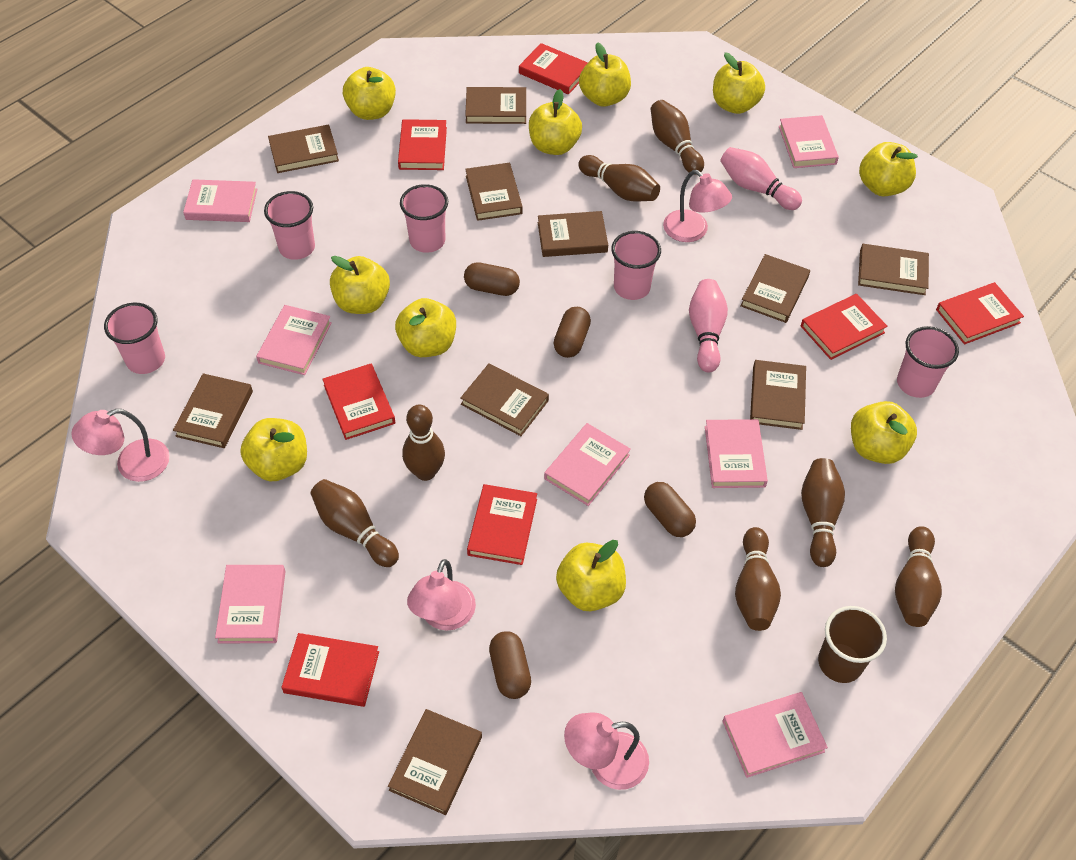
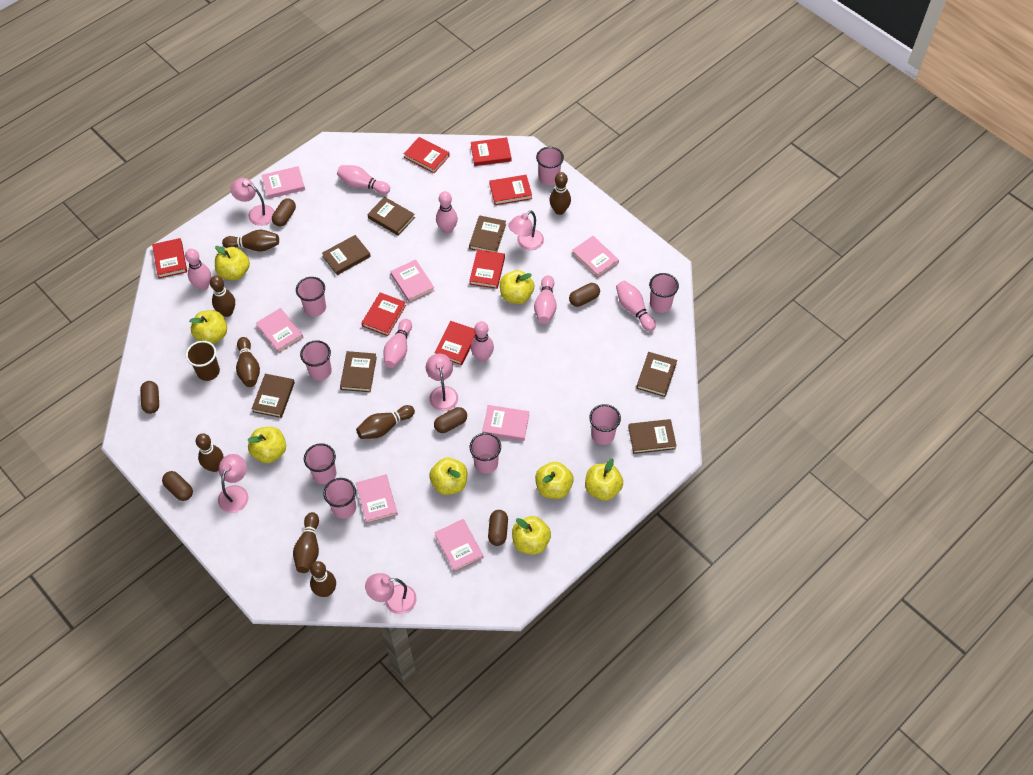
brown book: [173,373,253,448] [268,124,339,173] [388,709,482,815] [460,364,549,436] [465,87,526,124] [465,163,523,221] [538,211,608,257] [740,254,810,323] [750,360,806,430] [858,244,929,295] = 10 -> [252,374,295,418] [322,235,371,275] [340,351,377,392] [367,197,415,236] [469,215,506,252] [628,419,676,454] [636,352,677,397] = 7
brown bowling pin: [311,479,399,567] [402,405,445,481] [578,155,660,201] [651,100,704,175] [735,527,781,631] [801,458,845,567] [895,526,942,627] = 7 -> [196,433,224,472] [210,276,235,317] [222,230,279,252] [236,337,260,387] [293,512,319,573] [310,561,336,597] [356,405,415,439] [549,172,571,215] = 8
brown capsule: [464,262,520,296] [489,631,531,699] [554,307,591,358] [644,482,696,537] = 4 -> [140,381,159,414] [162,471,193,501] [272,198,296,226] [434,407,467,433] [488,510,508,546] [569,283,600,307] = 6
pink bowling pin: [689,279,728,373] [720,147,802,210] = 2 -> [185,249,211,290] [337,165,390,194] [383,319,412,368] [436,191,458,234] [471,321,494,362] [534,275,557,324] [616,281,656,331] = 7
pink cup: [104,303,165,374] [264,191,315,260] [400,184,448,253] [611,231,661,300] [897,326,959,398] = 5 -> [296,277,326,316] [300,340,332,381] [304,443,337,484] [323,478,356,519] [470,433,501,474] [536,147,564,185] [589,404,621,445] [649,273,679,313] = 8
pink lamp: [71,409,170,482] [407,559,476,631] [564,712,649,790] [663,170,732,242] = 4 -> [218,454,248,513] [230,178,275,226] [365,573,417,614] [426,354,458,411] [508,211,544,250] = 5
yellow apple: [240,418,307,481] [330,256,390,314] [343,67,396,120] [395,298,456,357] [529,89,582,155] [556,540,626,611] [579,42,631,107] [713,53,765,114] [851,401,917,464] [859,142,918,196] = 10 -> [190,310,227,344] [215,246,250,280] [247,427,286,463] [429,458,467,495] [500,270,534,304] [512,516,551,555] [535,462,574,499] [585,459,623,501] = 8

